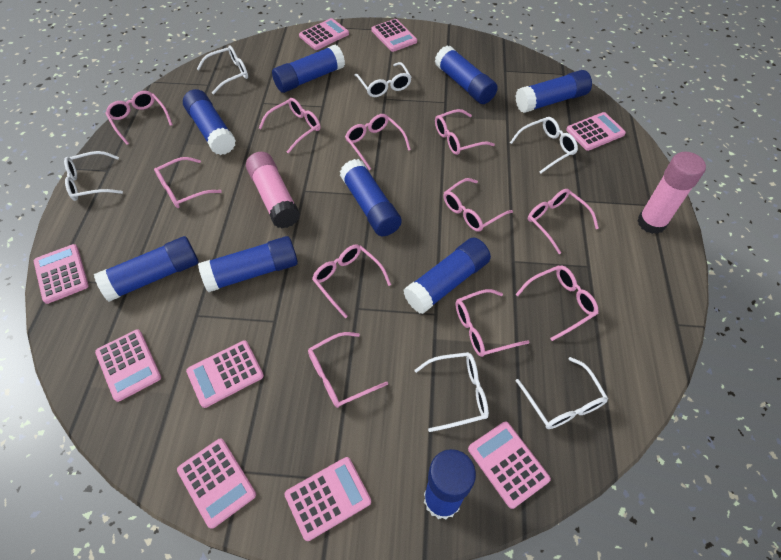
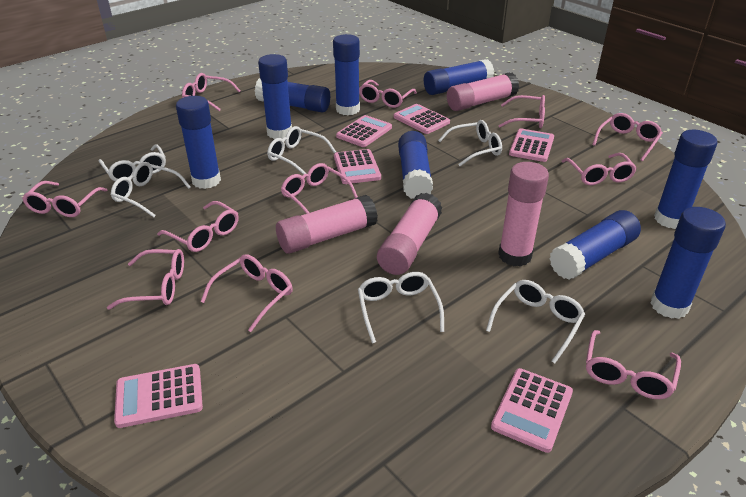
pink calculator: [34,244,89,304] [95,329,161,402] [177,438,256,529] [186,340,264,408] [284,457,371,541] [299,18,349,50] [371,19,417,52] [468,422,551,509] [566,112,626,151] = 9 -> [114,364,203,428] [334,149,381,184] [336,115,392,147] [394,104,450,134] [491,368,573,453] [509,128,554,162] = 6
pink glue stick: [246,152,300,228] [637,152,706,234] = 2 -> [276,195,378,254] [377,193,442,275] [447,72,519,111] [498,162,549,267] = 4

